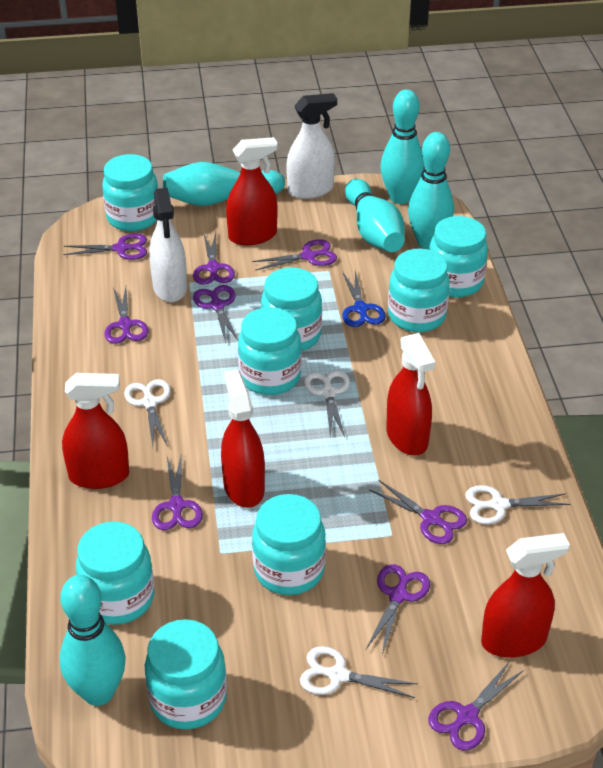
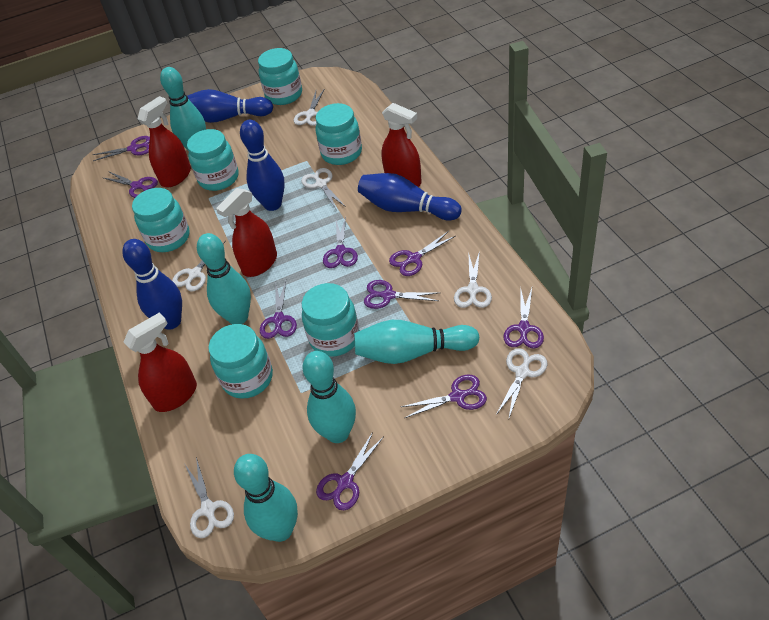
blue bowling pin: none = 0 -> [122,239,182,330] [187,89,273,123] [240,120,285,211] [358,173,462,220] = 4
blue scissors: [342,271,386,327] = 1 -> none = 0
red spray bottle: [62,373,129,489] [221,369,265,508] [226,137,278,245] [386,333,435,456] [481,533,570,658] = 5 -> [124,313,197,412] [138,96,191,187] [216,188,277,277] [381,103,422,187] = 4
turquoise jar: [76,521,154,625] [102,154,158,231] [145,619,227,729] [238,307,302,395] [252,494,326,595] [261,267,322,351] [388,248,450,332] [429,216,488,298] = 8 -> [132,188,190,252] [187,129,239,191] [209,324,273,399] [258,48,302,105] [302,283,360,357] [316,103,362,165] = 6
white scissors: [124,379,171,446] [300,646,418,698] [304,370,350,437] [465,485,570,524] = 4 -> [172,241,226,291] [185,457,234,538] [294,90,324,126] [301,168,346,209] [454,251,492,308] [496,348,548,418] = 6
white spray bottle: [149,188,187,302] [286,93,337,199] = 2 -> none = 0

